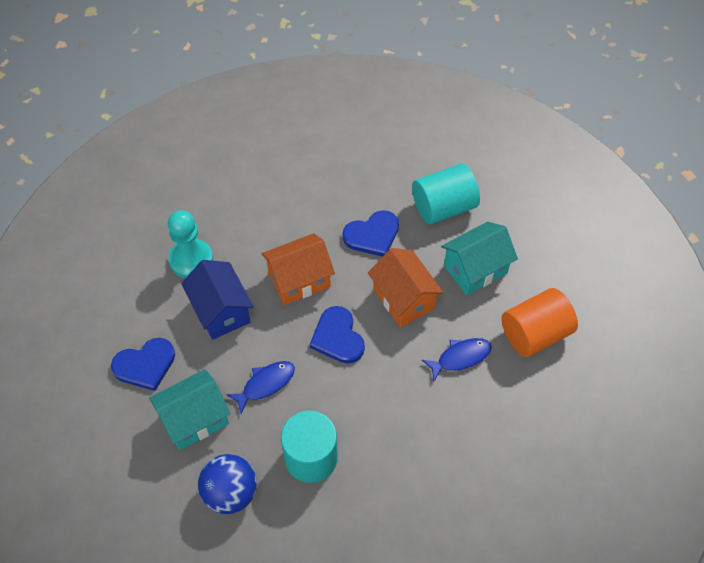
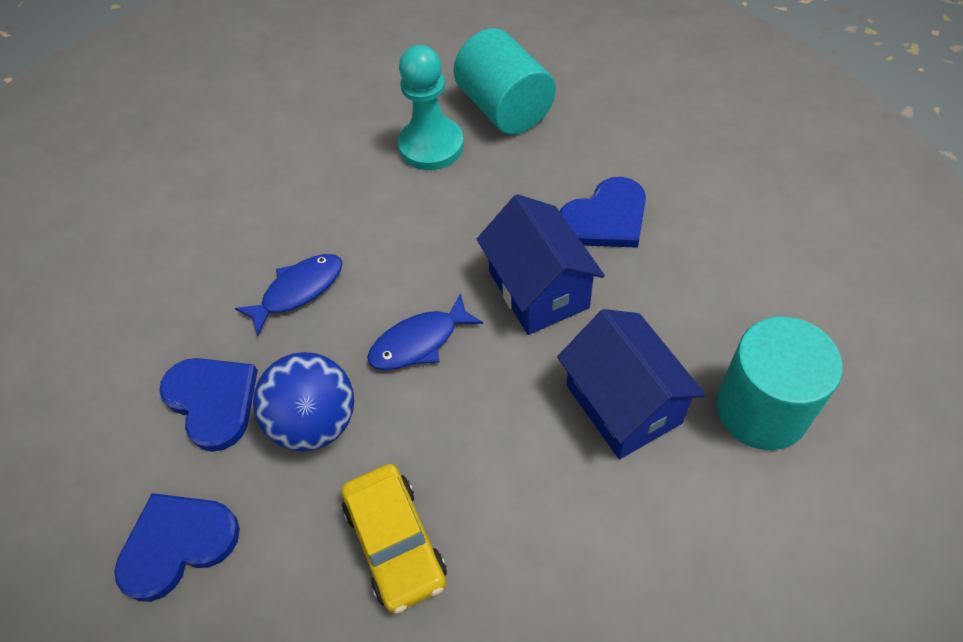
blue house: [181,260,254,340] = 1 -> [477,194,605,335] [557,309,706,459] = 2
orange cylinder: [502,288,578,357] = 1 -> none = 0
orange house: [261,233,335,305] [368,248,444,327] = 2 -> none = 0
turquoise house: [149,369,231,450] [441,222,518,295] = 2 -> none = 0
yellow car: none = 0 -> [342,464,447,614] = 1

